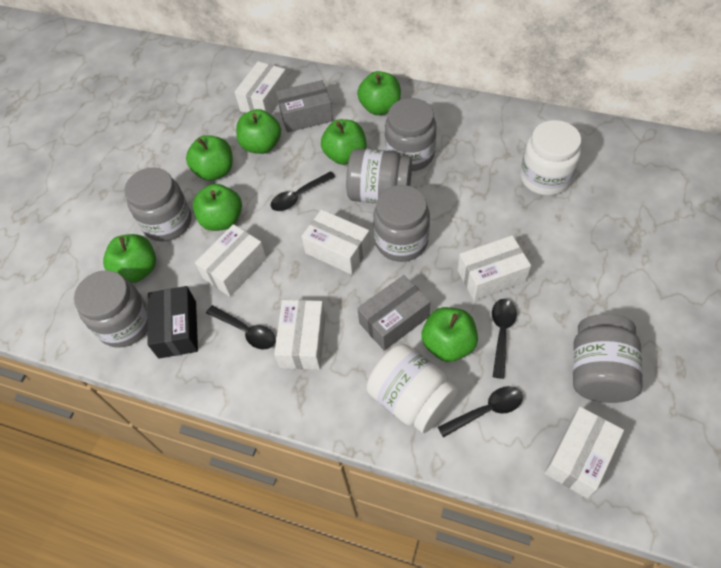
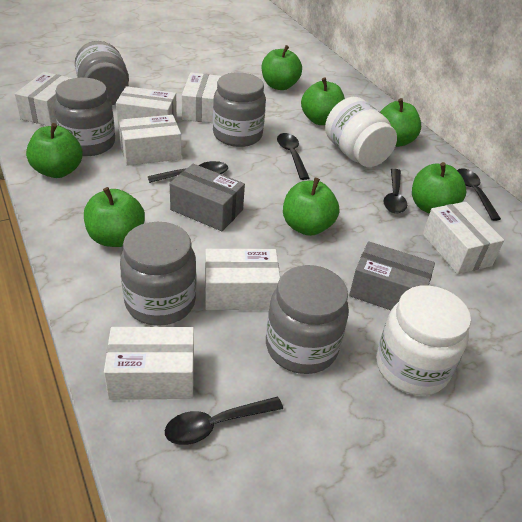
black box: [147,286,198,359] = 1 -> none = 0
black spoon: [206,305,276,350] [271,171,335,211] [438,386,523,438] [492,299,517,379] = 4 -> [148,161,228,183] [165,397,283,445] [277,133,309,180] [383,168,407,214] [457,168,501,221] = 5
grey jar: [74,270,148,348] [125,168,192,242] [346,148,412,204] [373,185,430,262] [385,98,436,171] [573,314,643,403] = 6 -> [54,78,115,156] [75,41,129,105] [120,222,196,326] [213,72,266,147] [266,265,349,374] = 5
white box: [195,224,267,297] [235,61,289,115] [274,300,326,370] [301,209,370,275] [458,235,531,301] [544,407,624,498] = 6 -> [15,72,73,126] [104,327,194,400] [116,86,177,128] [118,115,182,166] [182,73,221,123] [205,249,280,310] [423,202,504,274] = 7

